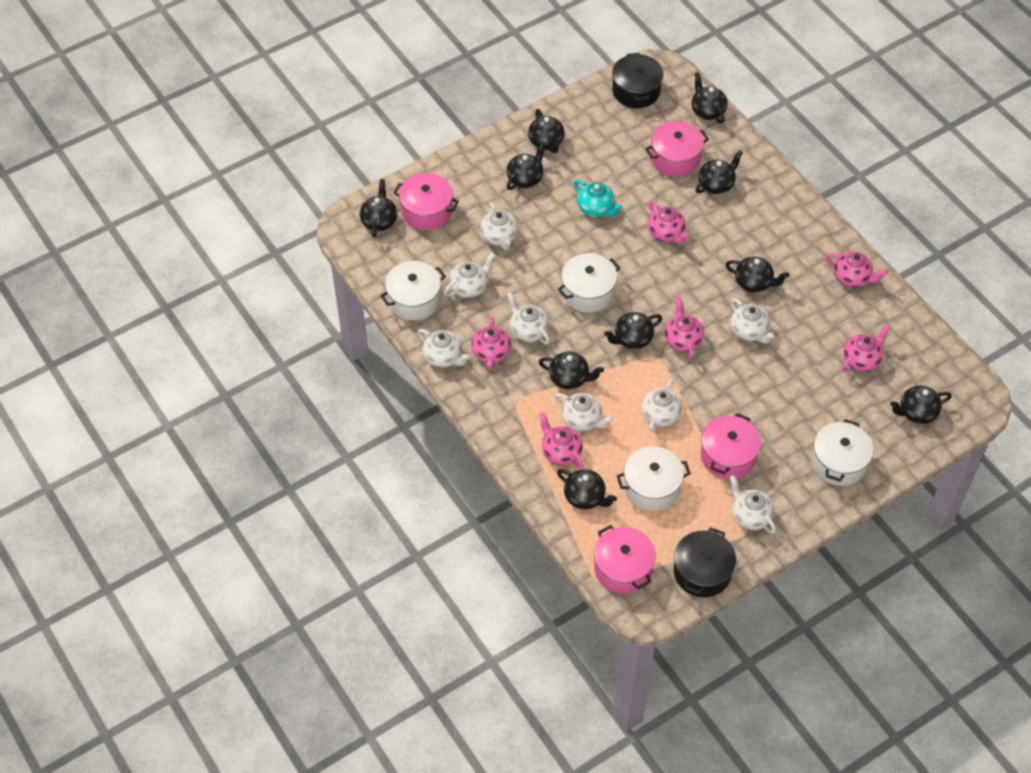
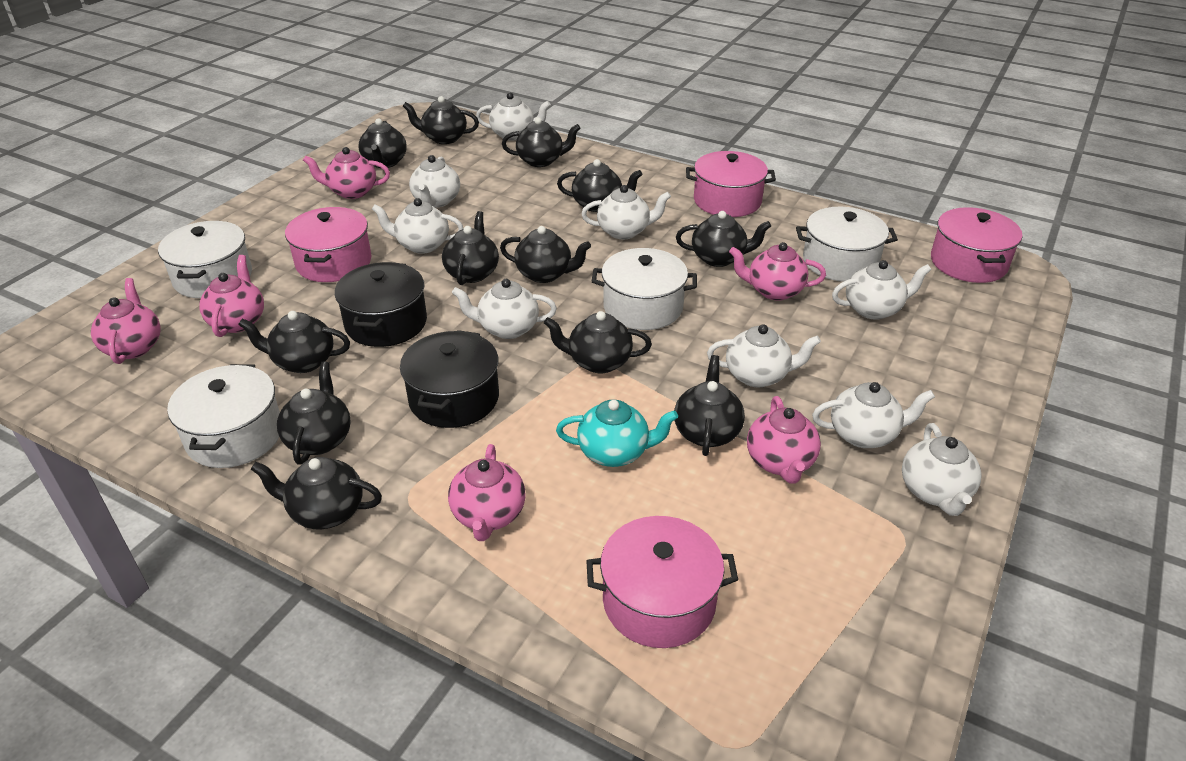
black teapot: [360,179,397,238] [507,141,546,190] [528,109,565,153] [539,352,604,389] [557,469,617,509] [604,312,662,349] [692,72,728,124] [696,150,743,194] [725,256,789,293] [890,385,952,424] = 10 -> [238,311,350,373] [251,457,382,529] [277,362,351,465] [358,118,407,168] [403,96,479,144] [442,211,499,285] [500,226,591,283] [502,117,581,167] [544,311,652,373] [557,159,642,212] [674,355,745,456] [676,211,771,267] = 12
white teapot: [418,329,470,368] [444,253,495,298] [480,203,518,250] [507,292,550,345] [554,393,614,431] [641,379,682,432] [729,475,776,534] [730,298,775,344] = 8 -> [372,198,464,254] [409,155,460,208] [452,279,557,339] [476,93,551,141] [581,185,671,239] [707,324,821,387] [812,382,935,448] [832,260,932,320] [902,423,982,516] = 9

